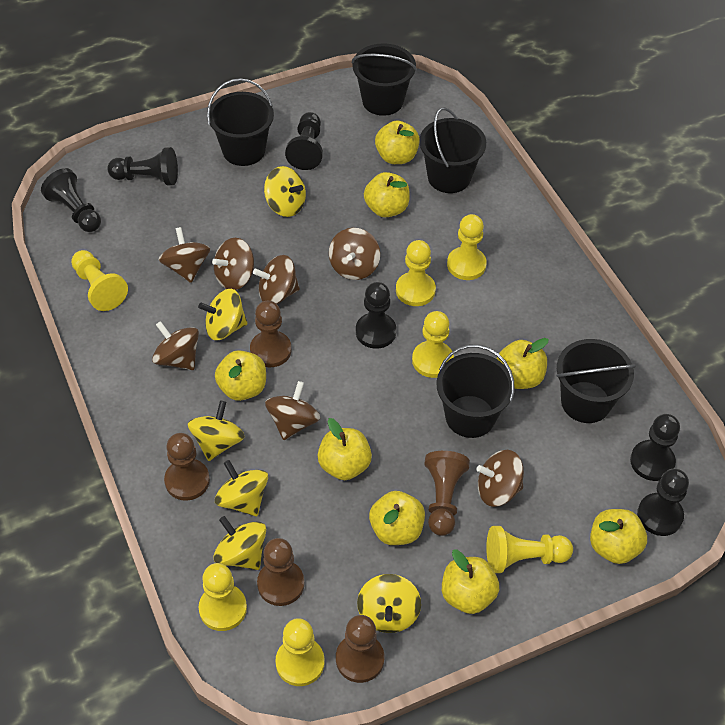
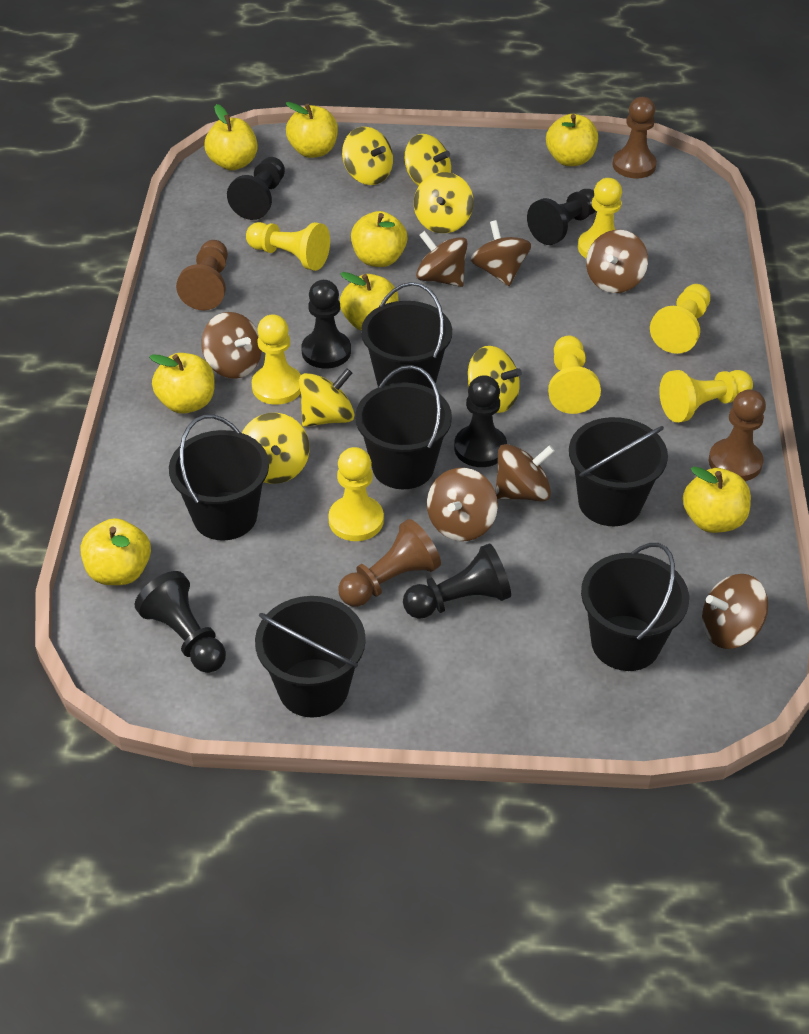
black bucket: [207,78,274,166] [352,43,417,116] [419,107,486,193] [437,345,515,438] [556,339,636,423] = 5 -> [169,414,269,541] [255,596,366,718] [355,365,452,489] [361,282,452,389] [569,417,668,526] [581,543,689,671] = 6
brown pawn: [164,433,210,501] [250,301,292,367] [257,538,304,606] [336,615,384,683] [424,451,470,536] = 5 -> [176,240,228,310] [338,519,441,607] [613,97,657,179] [709,389,766,481] = 4

